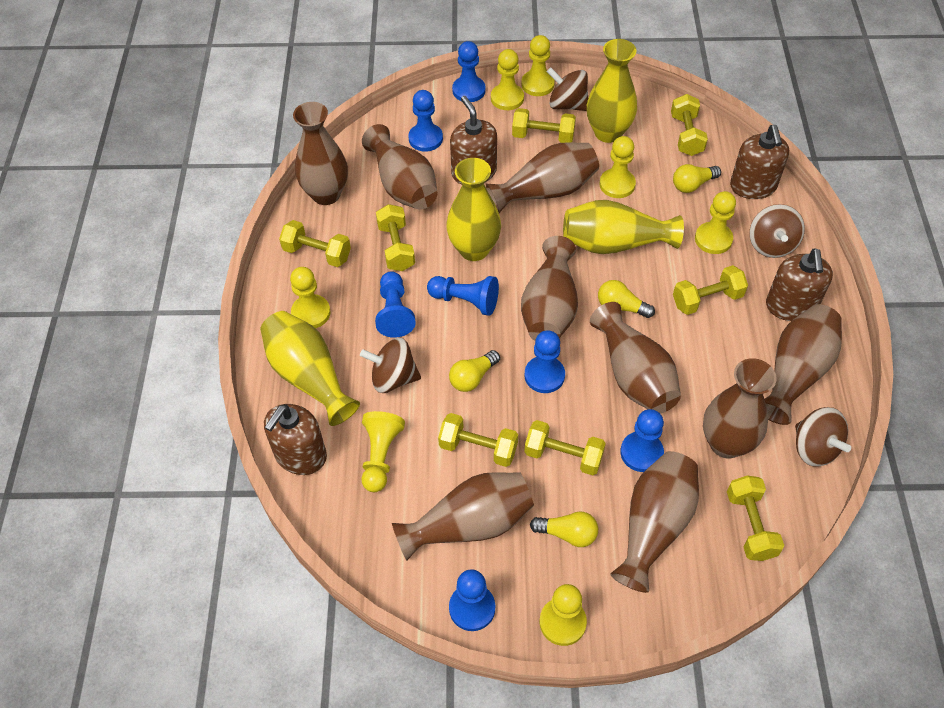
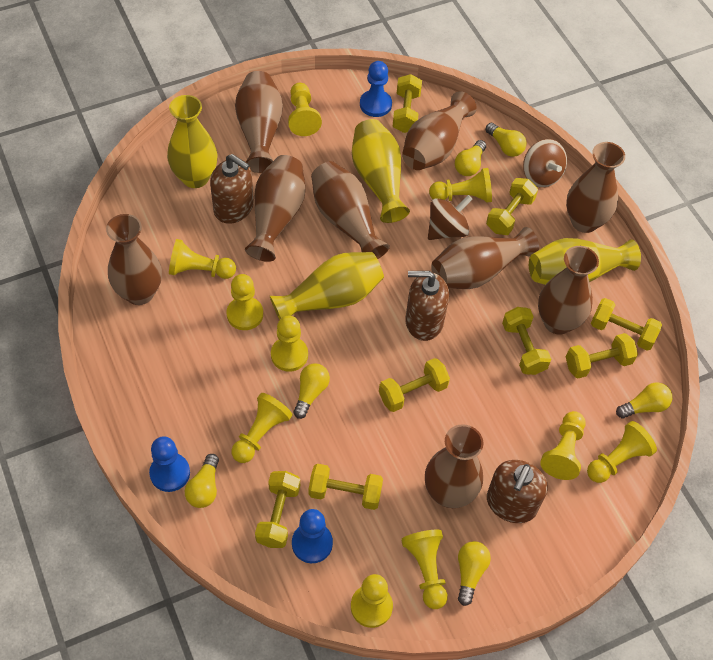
blue pawn: [375,271,416,338] [408,90,443,152] [427,276,499,316] [449,569,495,631] [452,41,486,102] [524,330,565,393] [620,409,664,472] = 7 -> [149,436,190,492] [292,509,333,563] [360,61,392,117] = 3
brown soap dispenser: [264,404,327,475] [450,96,497,184] [730,125,789,199] [766,248,833,321] = 4 -> [210,154,254,224] [405,271,449,341] [487,460,548,523] = 3
brown spinning top: [360,338,421,393] [547,67,588,111] [749,204,805,258] [795,407,851,467] = 4 -> [428,195,472,240] [523,139,567,188] = 2
yellow light bulb: [449,350,500,392] [530,511,598,547] [598,280,655,318] [673,164,721,193] = 4 -> [185,454,219,508] [293,363,330,419] [455,140,486,176] [458,541,491,606] [485,123,526,157] [616,382,672,419] = 6
yellow pawn: [290,267,330,328] [361,411,405,492] [491,49,524,110] [521,35,555,96] [539,584,587,646] [600,136,636,198] [695,191,736,254] = 7 -> [169,239,236,279] [227,274,263,330] [232,393,293,463] [271,316,308,372] [288,83,322,136] [351,574,393,628] [401,530,448,609] [429,168,492,203] [540,411,585,480] [587,421,657,483] = 10

